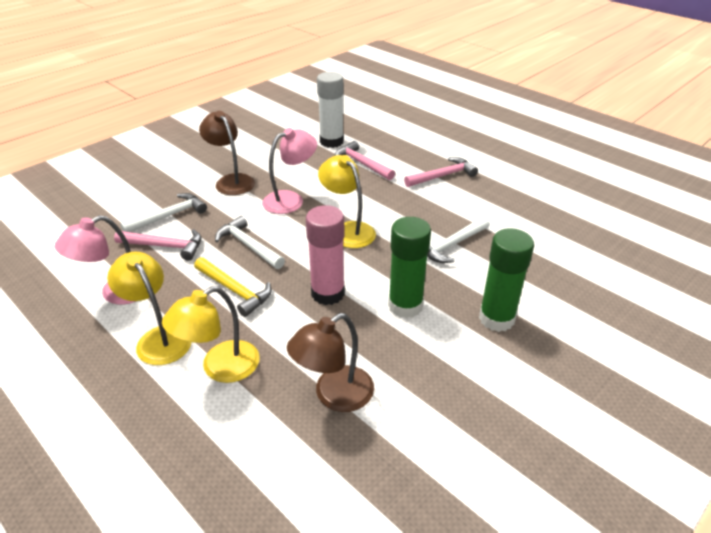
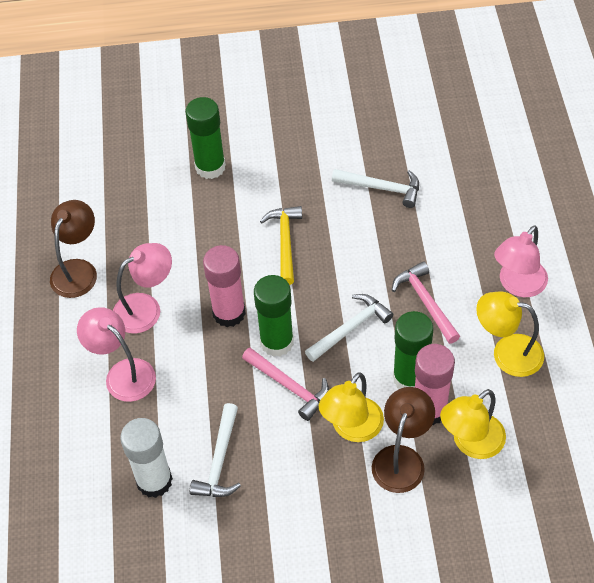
green glue stick: [388,217,431,318] [479,228,534,332] = 2 -> [185,97,226,179] [254,275,294,357] [393,311,434,389] = 3
pink glue stick: [306,205,345,305] = 1 -> [203,245,246,327] [415,344,455,425] = 2
pink hammer: [114,229,201,261] [334,141,395,180] [404,157,478,187] = 3 -> [242,348,329,421] [392,261,460,344] = 2
pink lamp: [55,215,136,305] [262,128,317,214] = 2 -> [77,307,156,402] [113,243,172,333] [494,225,548,297] = 3

